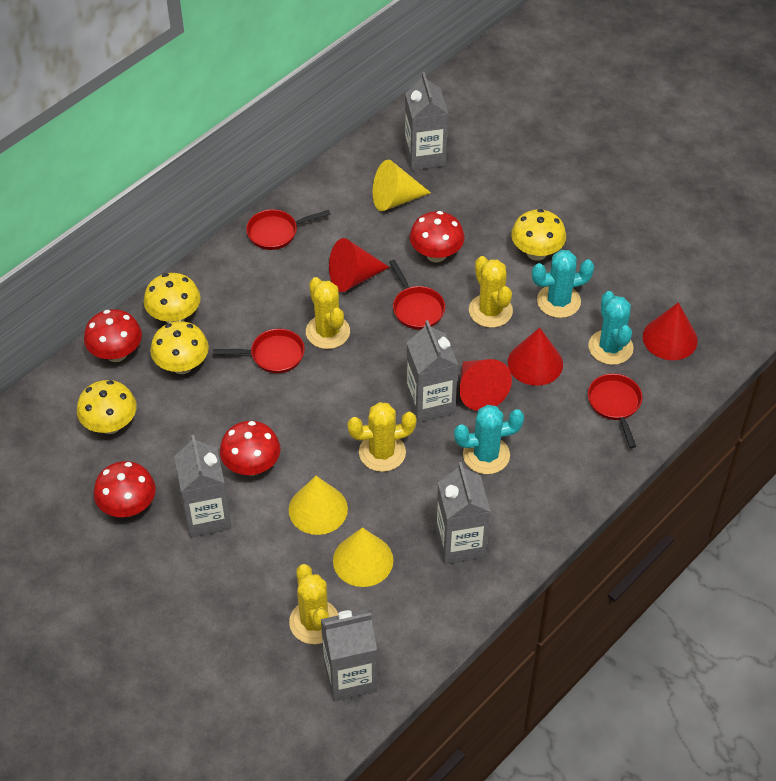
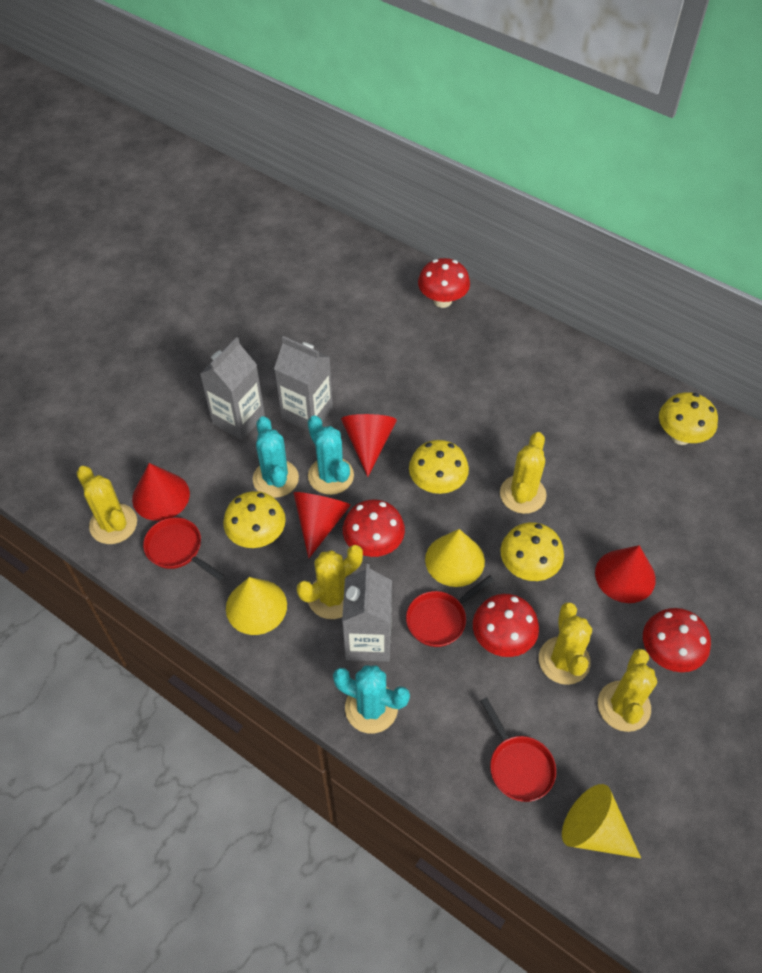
grey carton: [174,435,231,538] [321,609,377,701] [405,72,448,171] [406,320,458,423] [436,462,490,564] = 5 -> [200,337,265,440] [274,336,333,432] [342,564,392,662] = 3
red pan: [213,329,305,373] [246,209,331,250] [389,260,445,329] [588,374,642,448] = 4 -> [143,517,225,581] [406,575,494,647] [480,697,556,802] = 3
yellow cactus: [289,564,338,644] [306,277,350,349] [347,402,417,472] [469,256,513,328] = 4 -> [77,466,137,544] [297,545,363,619] [500,432,547,514] [539,602,592,685] [598,649,657,732] = 5

